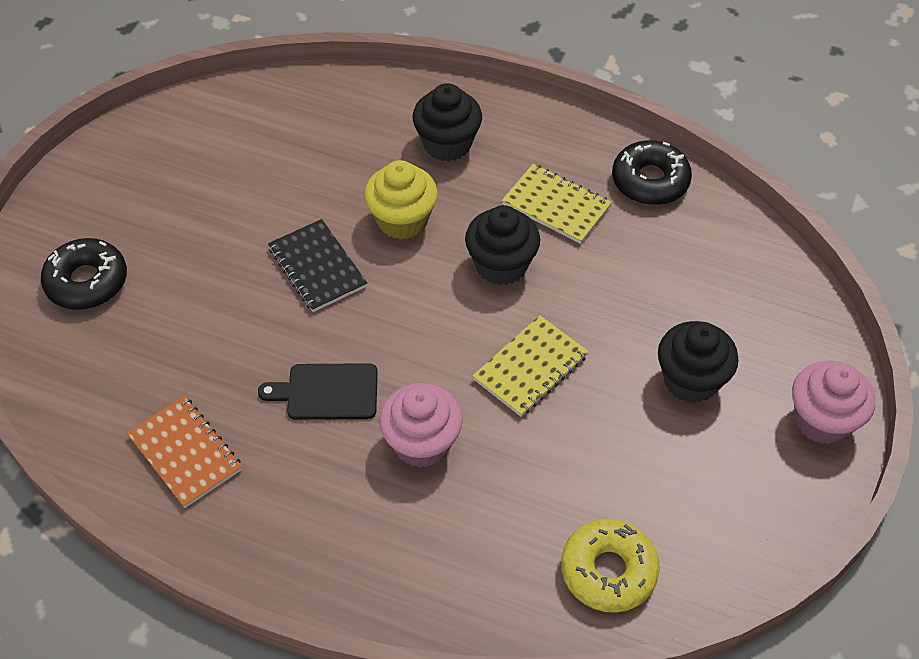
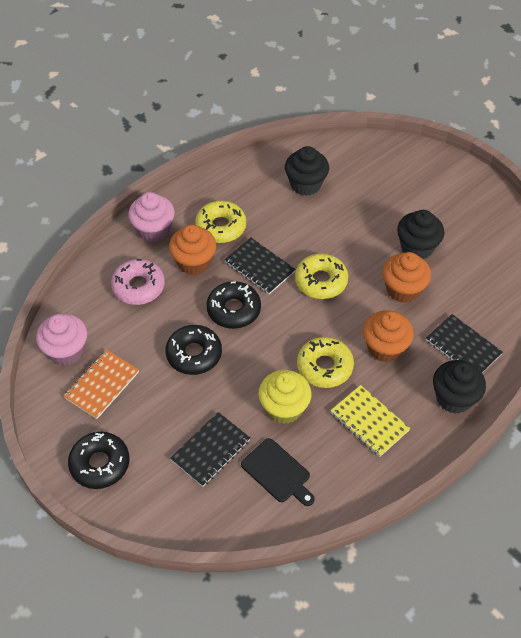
black donut: [41,238,127,310] [612,140,692,205] = 2 -> [68,432,129,489] [166,325,222,375] [207,281,261,329] = 3
black notebook: [268,219,367,312] = 1 -> [170,412,250,487] [224,238,296,294] [426,314,503,373] = 3
orange cupcake: none = 0 -> [169,225,216,275] [363,310,414,362] [383,252,431,303] = 3
pink donut: none = 0 -> [111,259,165,305] = 1
yellow donut: [561,519,660,613] = 1 -> [195,201,246,243] [295,253,348,299] [297,337,354,388] = 3
yellow notebook: [473,315,589,417] [502,164,612,244] = 2 -> [330,385,410,457] = 1

